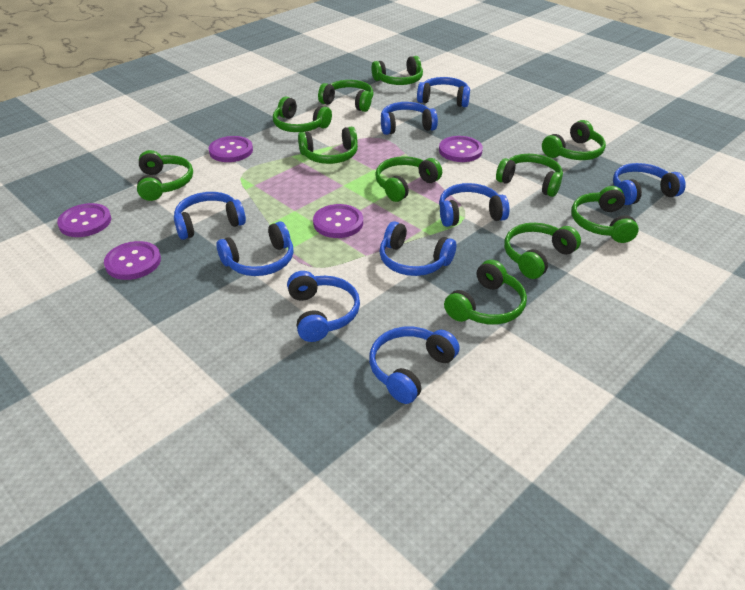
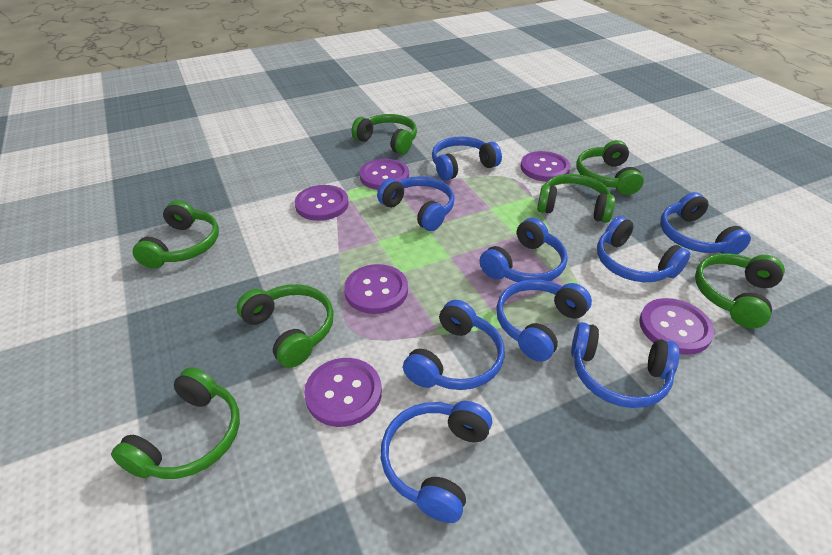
green headphones: [137,150,193,201] [273,97,332,132] [298,127,358,164] [318,80,373,112] [371,56,423,85] [375,156,442,202] [444,260,527,324] [496,154,563,197] [504,223,581,279] [542,120,606,160] [571,186,639,243] = 11 -> [111,367,240,479] [133,200,219,268] [237,284,334,368] [352,114,417,154] [537,174,615,223] [576,140,644,195] [695,253,785,328] = 7
purple button: [57,203,111,237] [104,241,161,280] [209,136,253,162] [313,204,363,238] [439,136,483,162] = 5 -> [295,185,348,221] [304,358,382,427] [344,264,408,314] [360,159,409,190] [521,151,571,182] [639,298,714,355] = 6

